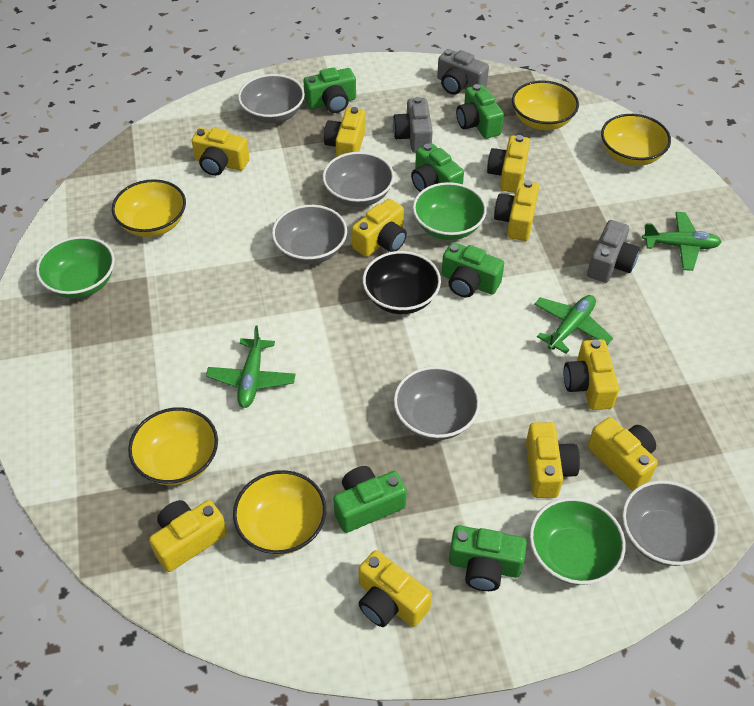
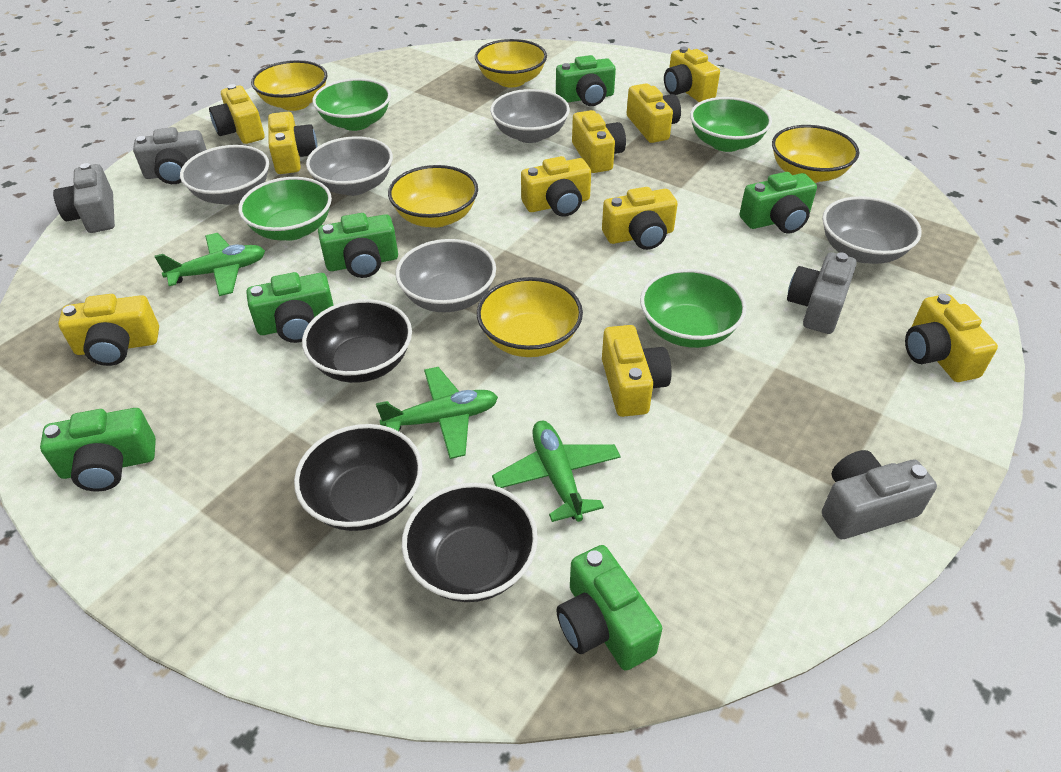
black bowl: [363,251,441,314] = 1 -> [294,424,423,531] [302,299,412,383] [402,483,538,602] = 3
green bowl: [36,236,115,299] [413,182,487,240] [530,497,625,585] = 3 -> [239,177,332,241] [313,78,391,131] [640,269,747,348] [690,97,772,152] = 4
grey camera: [393,97,433,153] [437,49,489,95] [587,220,640,283] = 3 -> [53,163,115,233] [133,127,207,184] [787,252,857,334] [822,450,937,539] = 4

